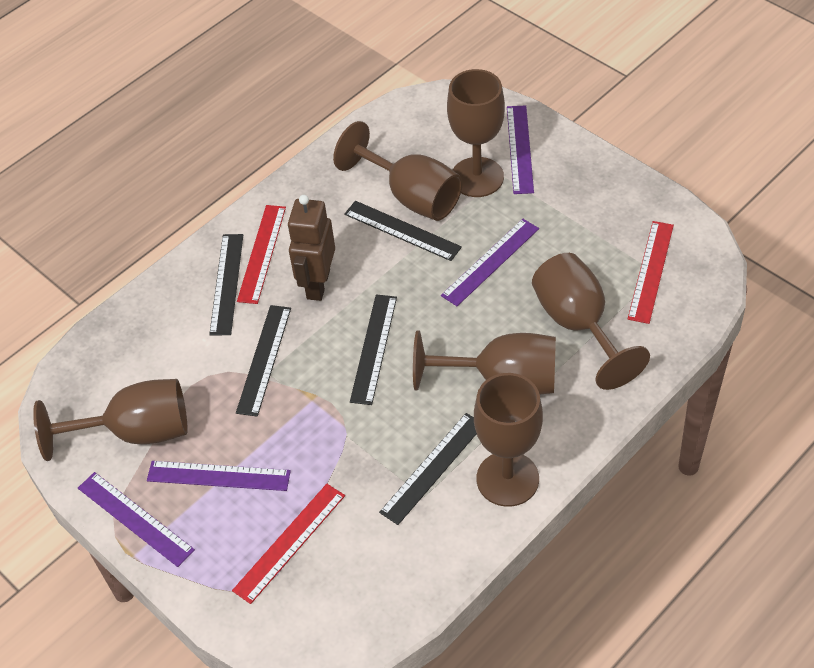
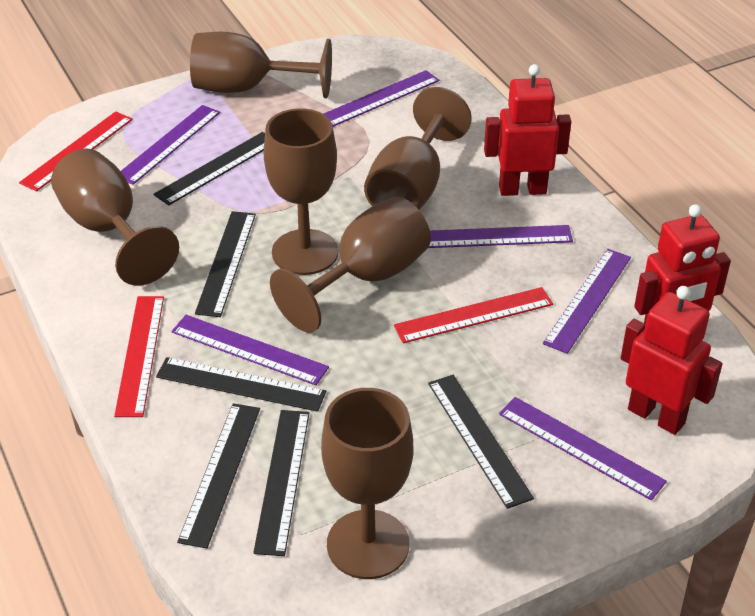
black ruler: [209,234,243,336] [236,305,291,417] [344,201,462,261] [350,294,397,405] [379,413,477,525] = 5 -> [153,132,265,206] [156,357,326,412] [177,403,260,548] [195,211,256,317] [253,410,309,556] [428,375,534,509] = 6
brown robot: [288,195,335,301] = 1 -> none = 0
purple ruler: [78,472,195,567] [147,461,291,491] [441,219,539,306] [507,105,534,194] = 4 -> [121,105,220,185] [171,315,329,385] [323,70,439,127] [428,225,573,248] [499,397,667,500] [543,249,631,354] = 6
red robot: none = 0 -> [484,64,571,196] [621,286,722,435] [634,204,731,324] = 3

